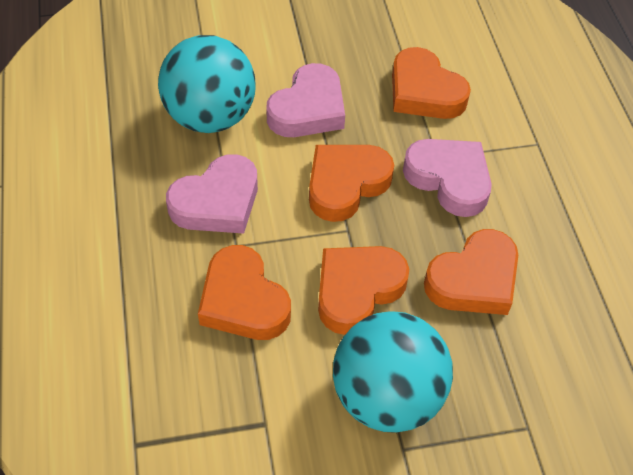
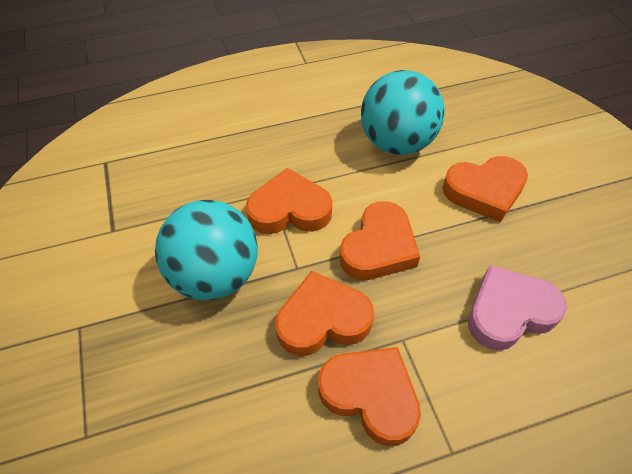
pink heart: [166,154,258,234] [266,63,345,137] [403,139,492,217] = 3 -> [468,265,567,350] = 1

